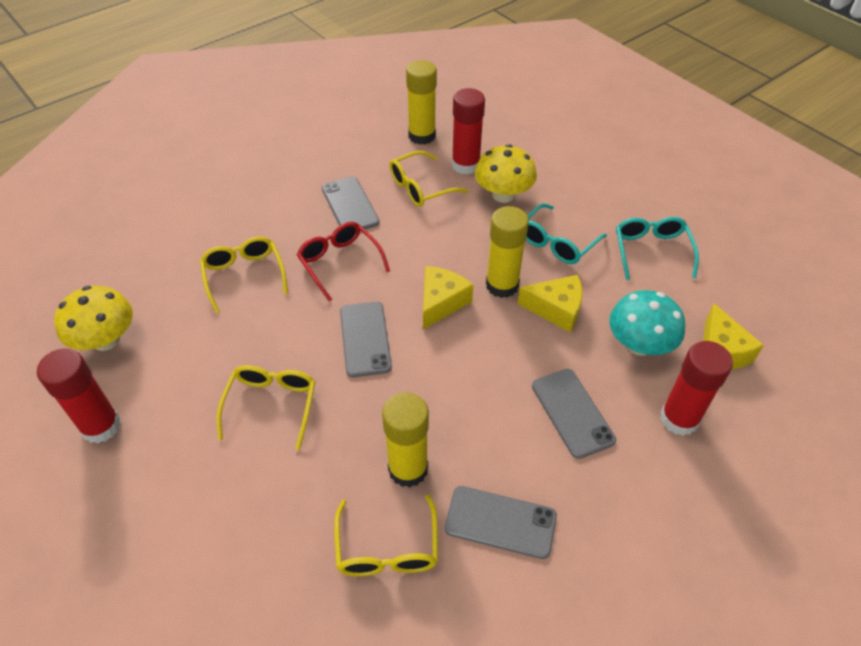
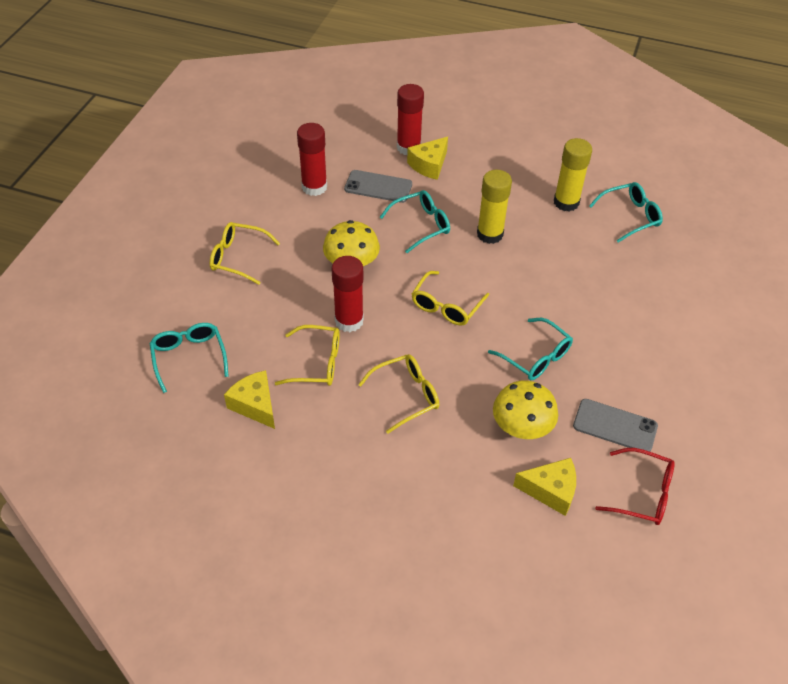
grey phone: [322,177,380,231] [340,302,392,377] [445,486,557,559] [532,369,616,459] = 4 -> [344,170,412,203] [573,399,658,452] = 2
turquoise glasses: [526,203,607,264] [616,217,699,280] = 2 -> [150,323,229,393] [380,190,450,253] [488,318,573,380] [589,182,663,243] = 4
turquoise mushroom: [610,290,685,356] = 1 -> none = 0
yellow glue stick: [382,392,429,488] [406,60,437,145] [486,206,529,298] = 3 -> [477,170,512,244] [554,138,592,212] = 2

